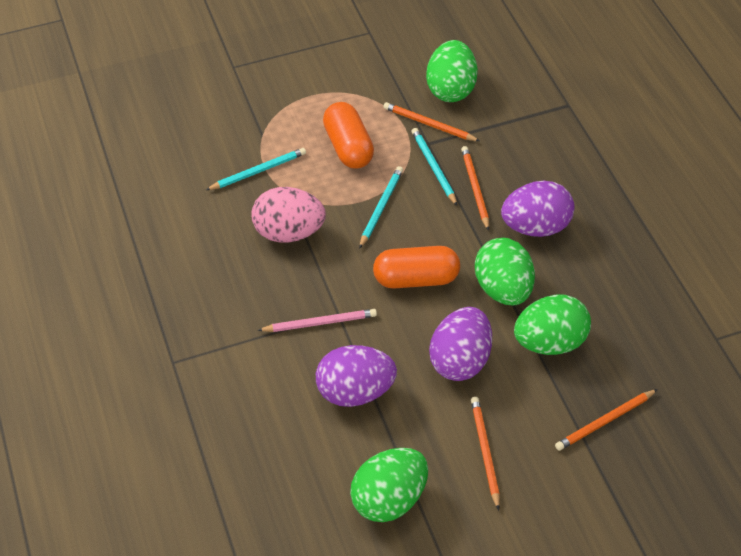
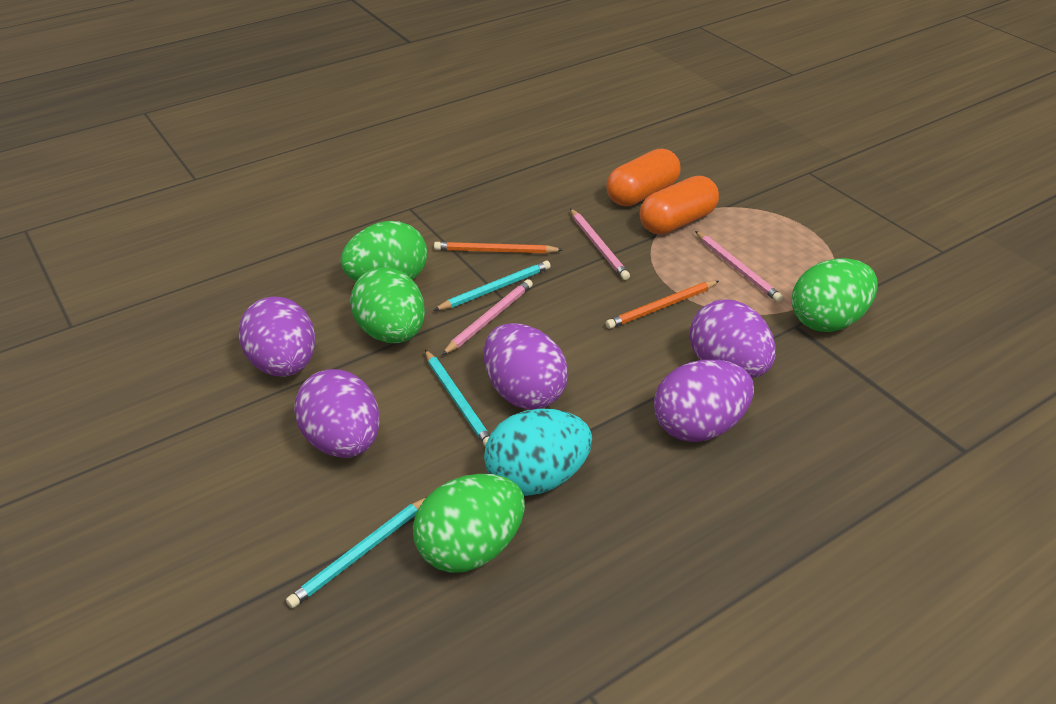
orange pencil: [384,102,480,141] [461,146,489,231] [471,397,500,510] [555,389,658,451] = 4 -> [434,242,563,254] [606,281,719,329] = 2
pink egg: [251,187,326,243] = 1 -> none = 0
pink pencil: [257,309,377,332] = 1 -> [442,279,533,355] [570,209,630,280] [695,231,783,302] = 3
purple egg: [316,345,397,407] [429,307,492,381] [501,181,574,237] = 3 -> [239,297,316,377] [294,369,380,458] [484,323,568,410] [654,360,754,442] [689,300,776,378] = 5
turquoise egg: none = 0 -> [484,409,592,496] = 1

